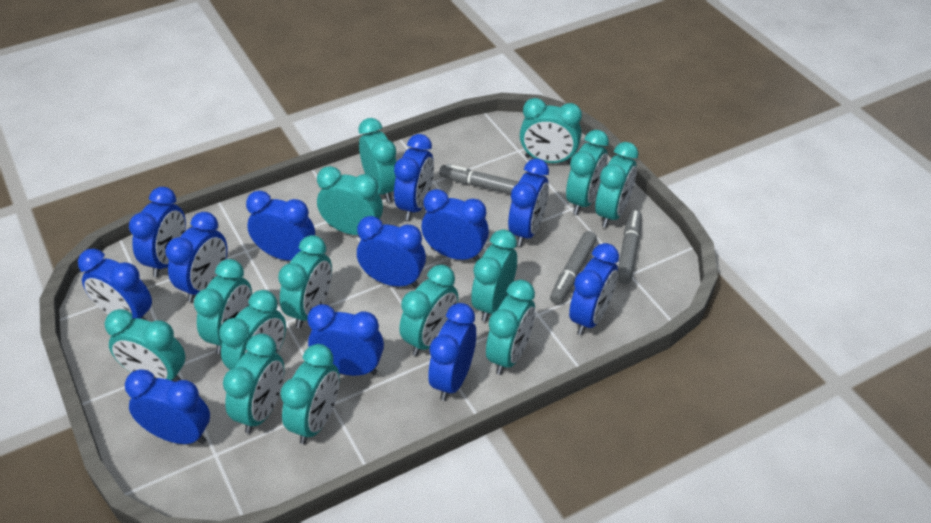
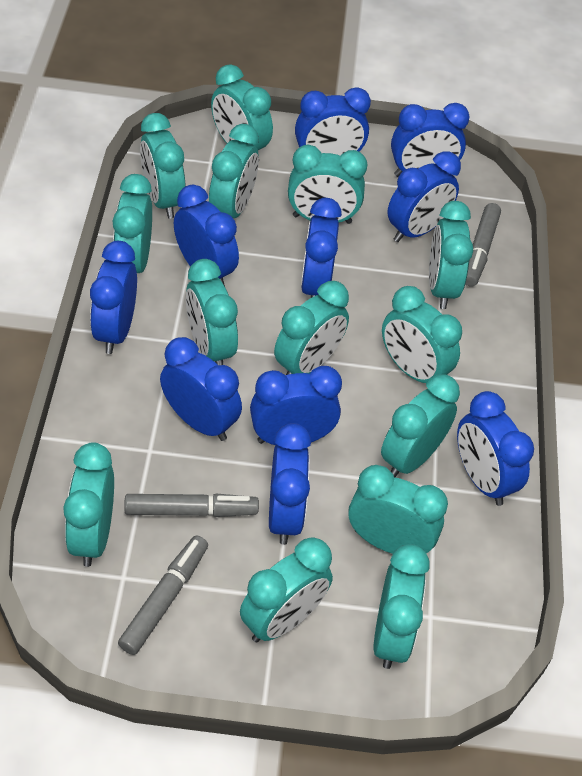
blue clock: [78,249,152,320] [125,369,210,444] [129,187,186,277] [165,212,227,302] [246,191,315,261] [307,304,384,376] [357,216,426,288] [394,134,434,221] [421,189,489,262] [428,303,476,401] [508,159,549,246] [569,243,619,335] = 12 -> [90,241,137,354] [160,337,242,441] [174,185,239,286] [250,366,342,445] [269,423,311,545] [295,87,371,156] [301,198,342,298] [387,152,461,242] [391,103,469,177] [457,391,534,506] = 10

